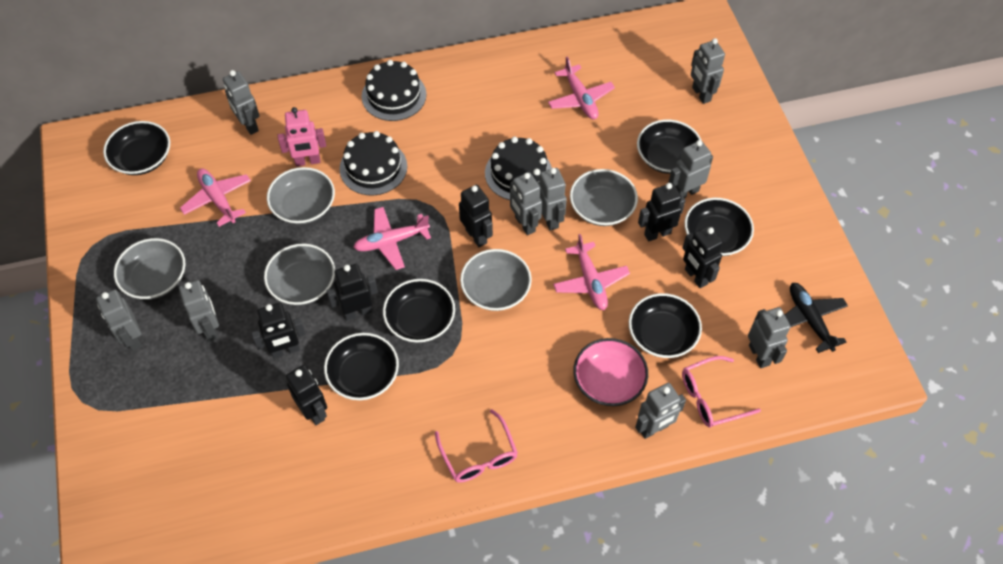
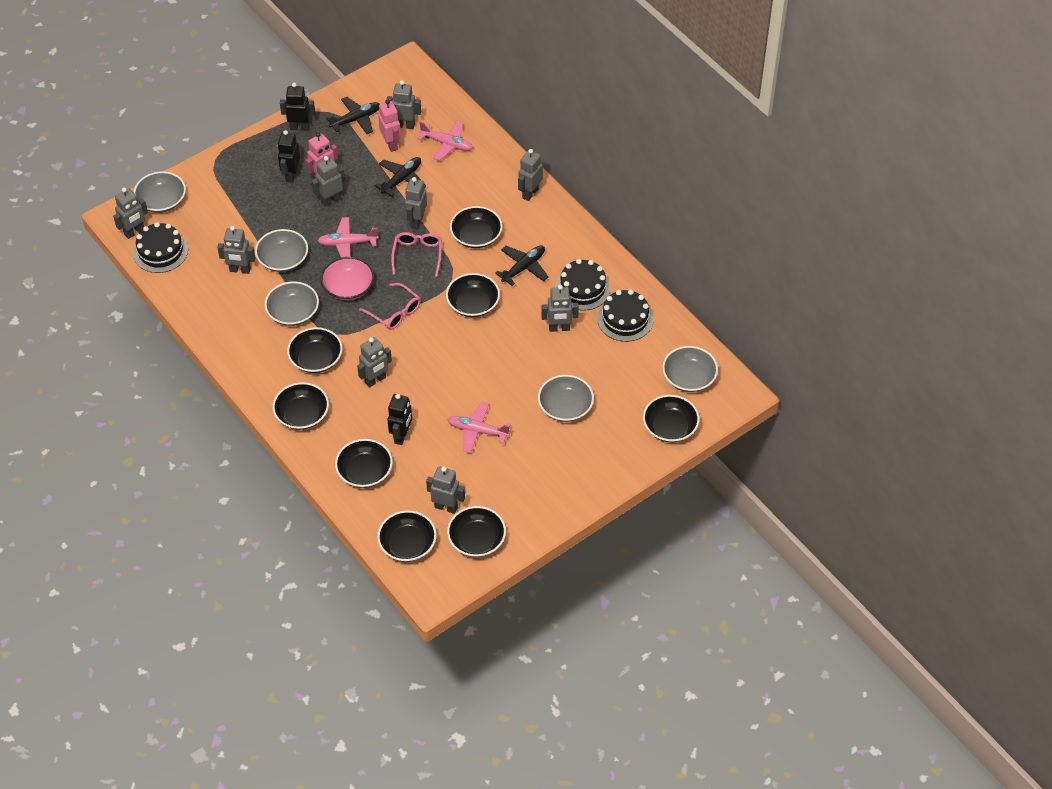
black bowl: [103,121,170,175] [324,333,399,400] [383,279,455,343] [629,293,702,358] [637,120,702,174] [684,197,754,256] = 6 -> [273,382,329,430] [287,327,342,373] [335,439,393,488] [377,510,436,562] [446,273,500,317] [447,506,506,557] [450,206,502,248] [643,395,699,442] = 8
black plane: [785,283,848,353] = 1 -> [326,97,380,134] [375,157,426,197] [495,245,548,286] = 3
black robot: [251,303,306,358] [286,365,327,425] [326,264,378,320] [459,185,493,247] [638,183,686,242] [683,226,723,288] = 6 -> [278,130,300,183] [280,83,315,131] [387,394,412,445] = 3
pink plane: [180,168,251,227] [353,207,431,270] [548,56,615,120] [553,234,630,310] = 4 -> [318,217,379,257] [417,121,473,161] [447,402,511,453] = 3
pink robot: [278,107,326,166] = 1 -> [306,132,338,179] [378,99,401,152] = 2

